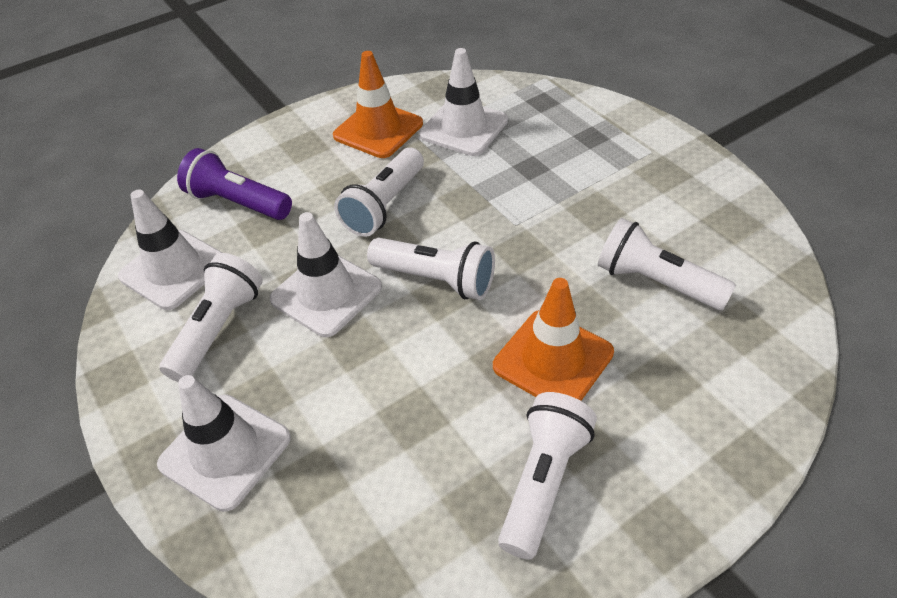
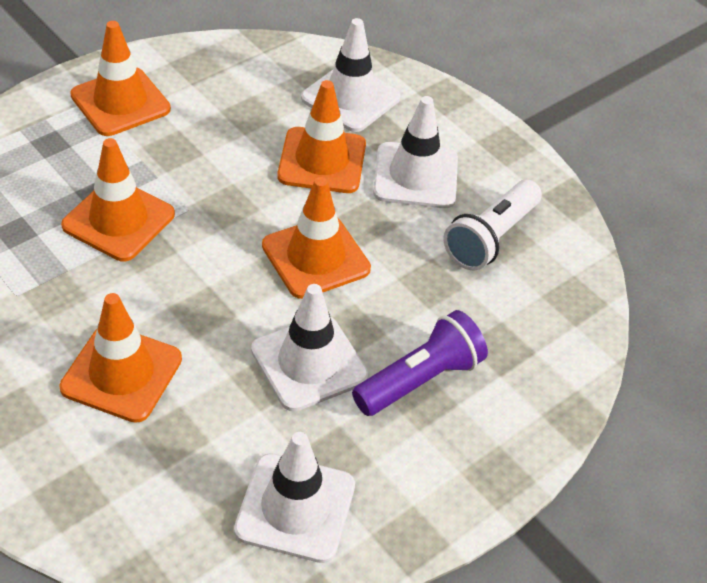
orange traffic cone: [333,51,423,158] [493,278,614,401] = 2 -> [59,293,182,423] [61,138,175,261] [70,21,171,136] [262,177,371,299] [277,80,366,193] = 5
white flashlight: [159,253,263,382] [334,148,424,237] [367,238,495,300] [498,392,597,560] [598,218,736,310] = 5 -> [443,180,542,270] = 1

